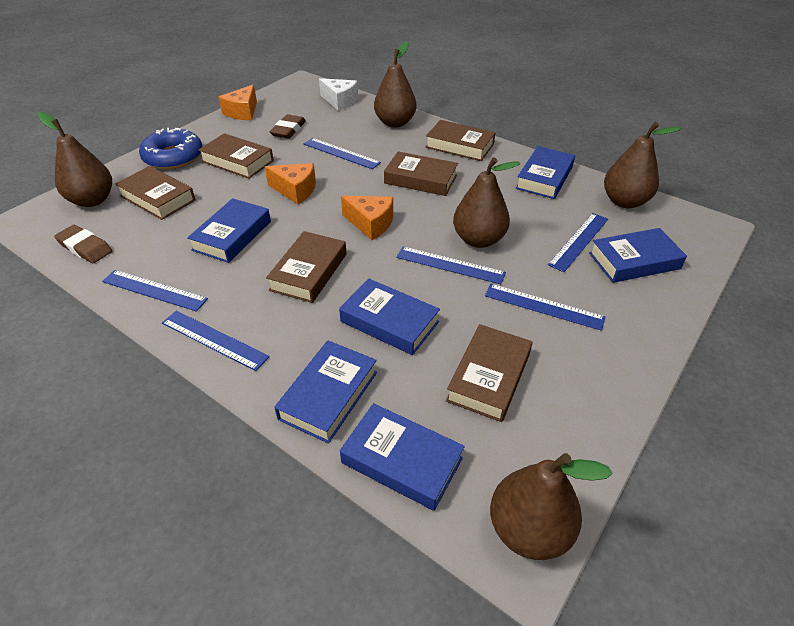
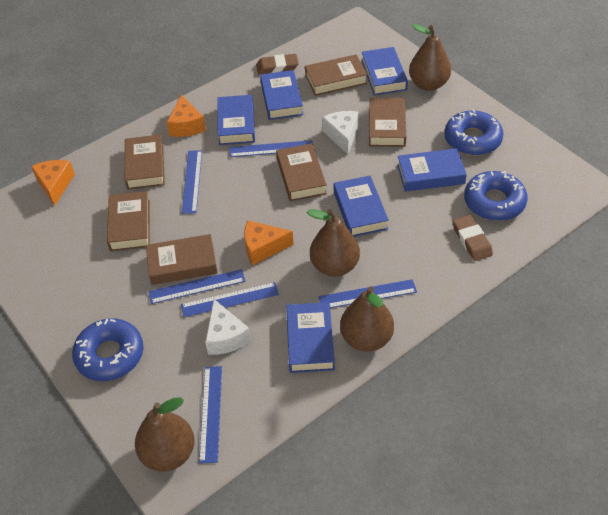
blue donut: [139,128,203,169] = 1 -> [72,318,143,381] [444,109,503,156] [464,171,527,221] = 3
brown pear: [37,112,112,207] [374,42,417,127] [453,157,520,248] [490,453,613,560] [604,122,682,208] = 5 -> [135,397,195,472] [307,209,360,277] [340,287,394,352] [409,24,451,91] = 4
white cheese: [319,78,358,111] = 1 -> [205,299,251,355] [322,111,359,154] = 2

